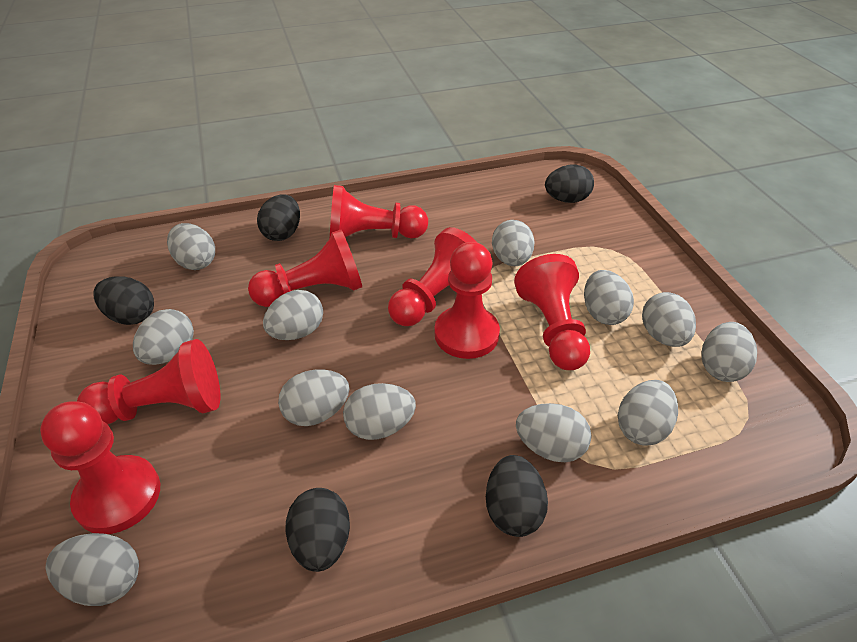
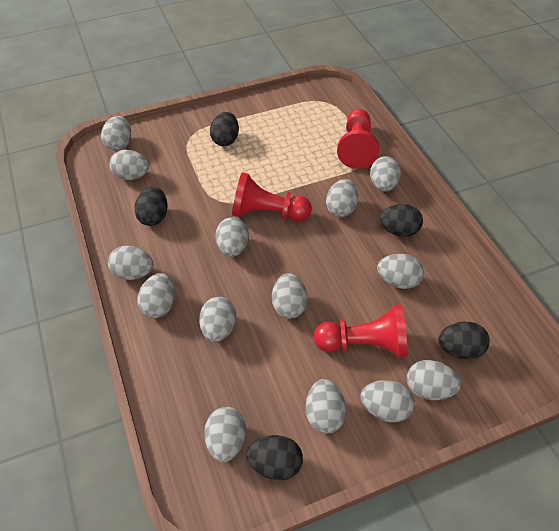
grey egg: [45,533,139,606] [133,309,194,365] [167,223,215,270] [263,290,323,340] [278,369,349,426] [343,383,416,440] [492,220,534,266] [516,403,591,462] [584,270,634,325] [618,380,678,446] [642,292,696,347] [701,322,757,382] = 12 -> [101,116,131,151] [108,245,153,280] [109,150,149,180] [137,273,175,318] [199,297,237,342] [204,407,246,462] [216,217,249,257] [272,273,308,319] [305,379,346,434] [326,179,358,217] [360,380,415,422] [370,156,401,191] [377,254,424,289] [407,360,461,400] = 14
red pawn: [40,401,160,534] [77,339,220,424] [248,230,362,307] [330,185,428,239] [388,227,477,326] [435,242,500,359] [514,254,590,370] = 7 -> [232,172,312,221] [314,305,408,358] [337,109,379,169] = 3

